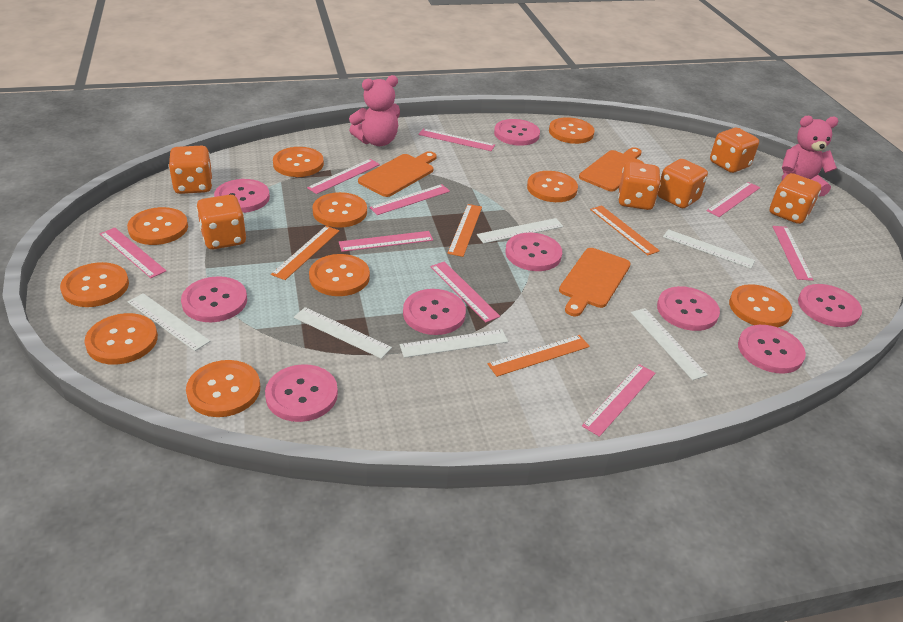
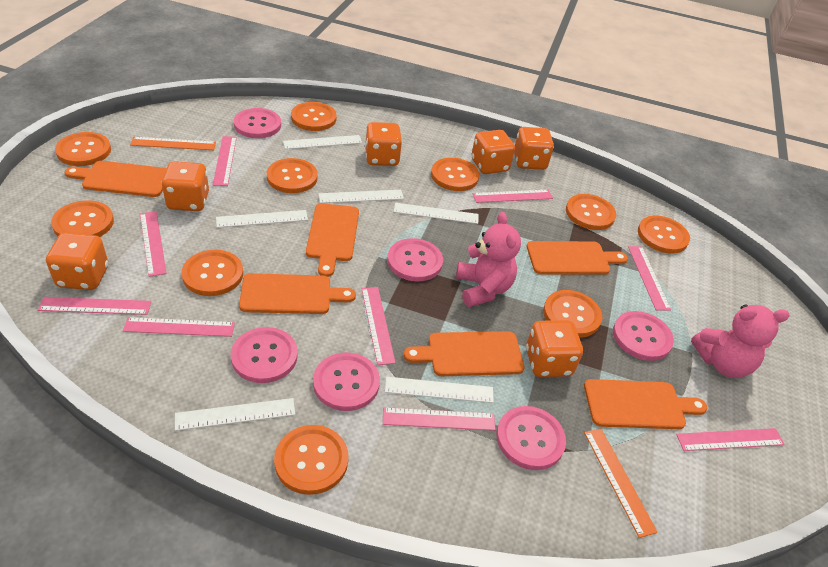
orange cutting board: [358,151,437,197] [559,248,631,316] [579,147,644,191] = 3 -> [64,161,167,197] [239,273,356,314] [306,203,359,277] [404,331,524,376] [527,241,628,275] [584,379,708,429] = 6
orange ruler: [271,226,339,280] [447,204,482,257] [488,335,590,377] [590,205,660,255] = 4 -> [130,137,216,150] [584,428,658,538] = 2
pink button: [181,276,247,322] [214,179,270,213] [265,364,338,422] [403,289,466,335] [494,119,540,146] [505,233,562,271] [657,286,720,331] [738,325,806,374] [798,284,862,327] = 9 -> [231,327,298,383] [234,108,281,138] [313,352,380,411] [387,238,443,282] [496,406,566,470] [613,311,674,361] = 6

